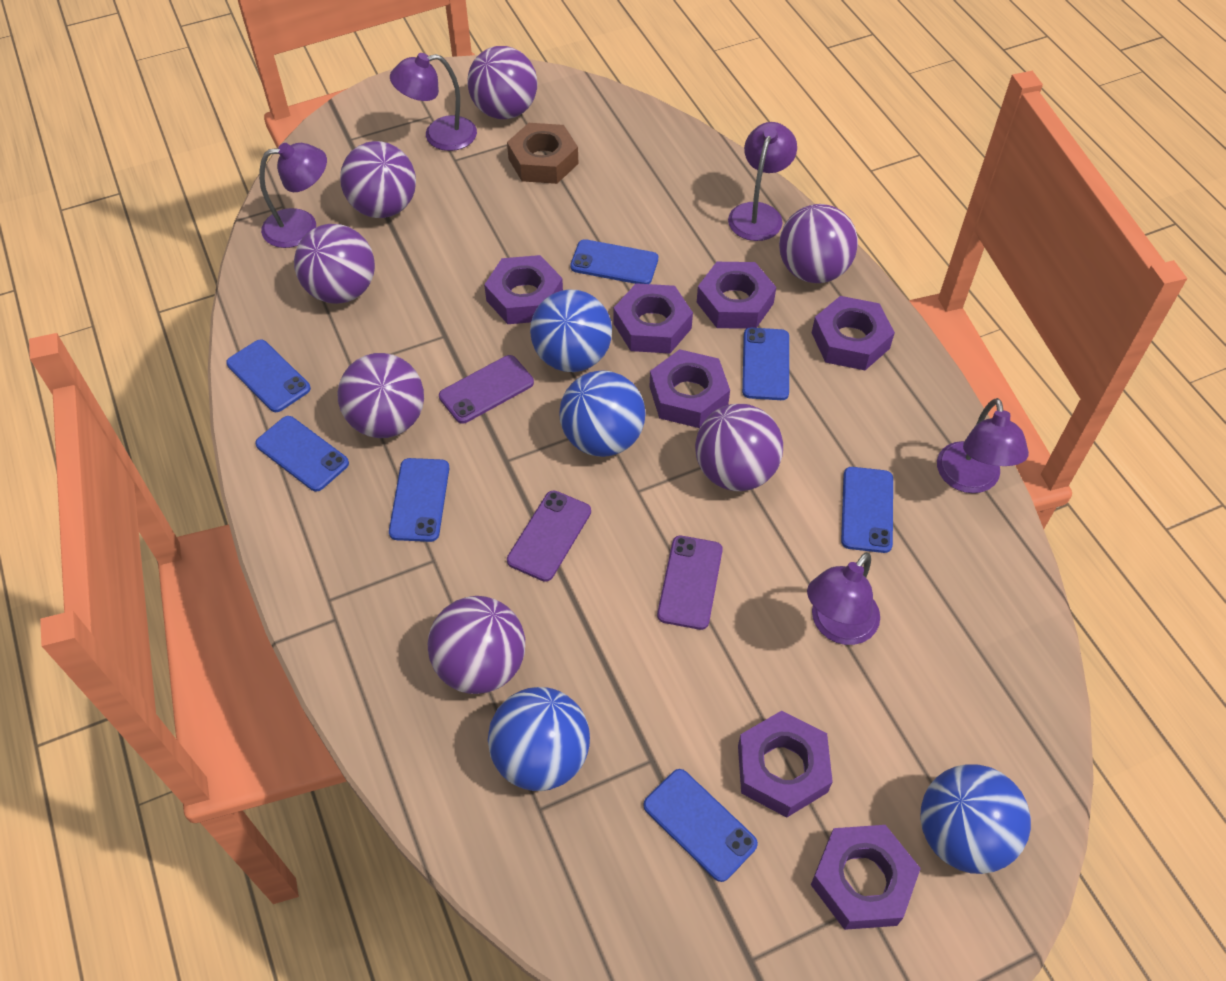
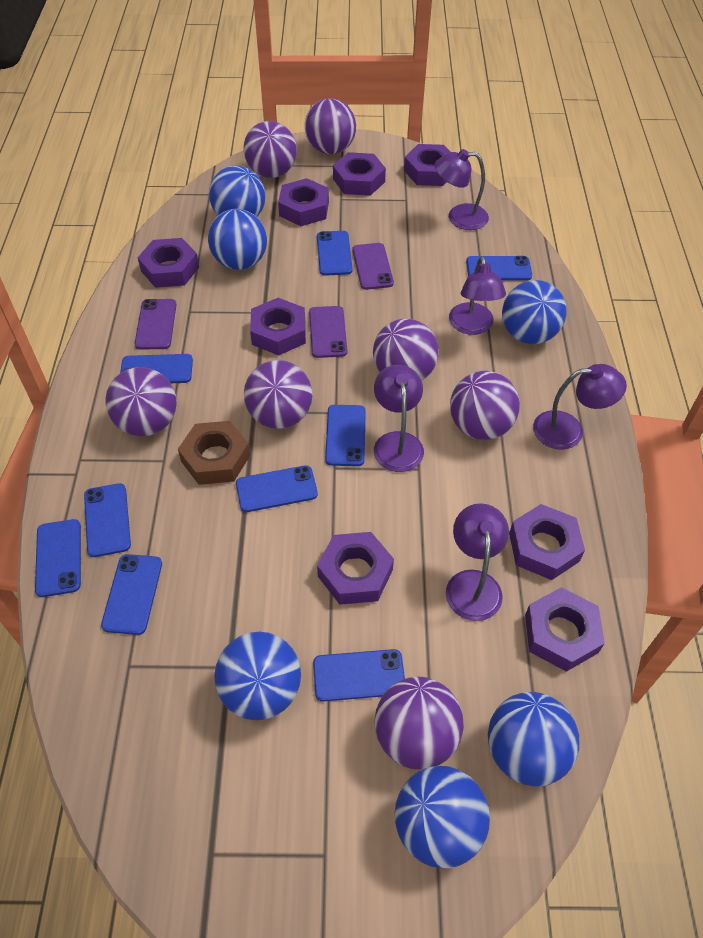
blue ball: [488,687,590,791] [530,289,612,372] [559,371,646,457] [920,764,1031,874] = 4 -> [208,209,267,270] [209,166,266,217] [214,632,301,720] [395,766,490,869] [488,692,579,786] [502,280,566,344] = 6
blue phone: [226,339,311,412] [255,416,349,492] [389,458,449,542] [570,239,658,284] [643,769,758,882] [742,328,789,400] [841,467,893,553] = 7 -> [35,519,81,597] [84,483,131,557] [101,554,162,635] [120,354,193,383] [236,465,318,512] [313,649,405,702] [317,231,352,276] [325,405,366,466] [466,256,532,280] = 9
purple nut: [484,255,563,324] [614,283,693,354] [649,349,730,428] [697,262,776,329] [738,711,833,818] [811,825,921,930] [812,296,895,370] = 7 -> [138,238,199,288] [250,298,306,355] [278,178,329,226] [317,532,394,605] [333,152,386,196] [404,144,450,186] [509,504,585,580] [525,587,605,672] = 8

